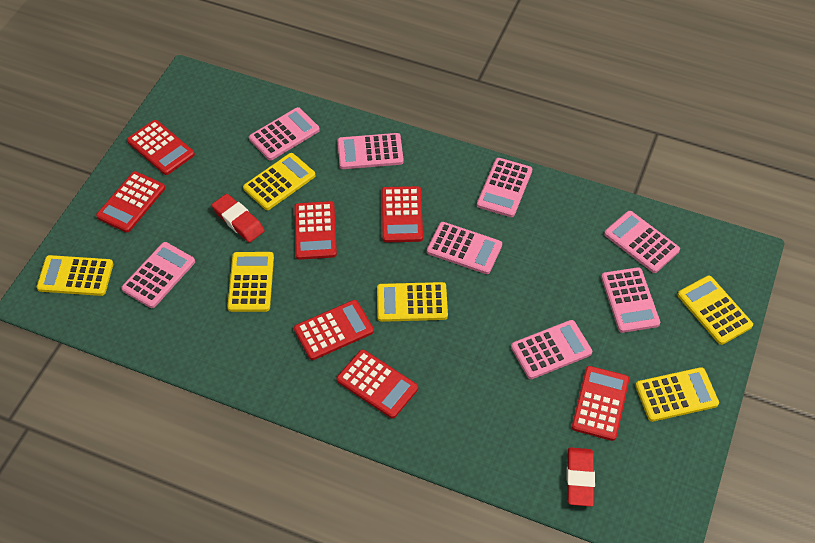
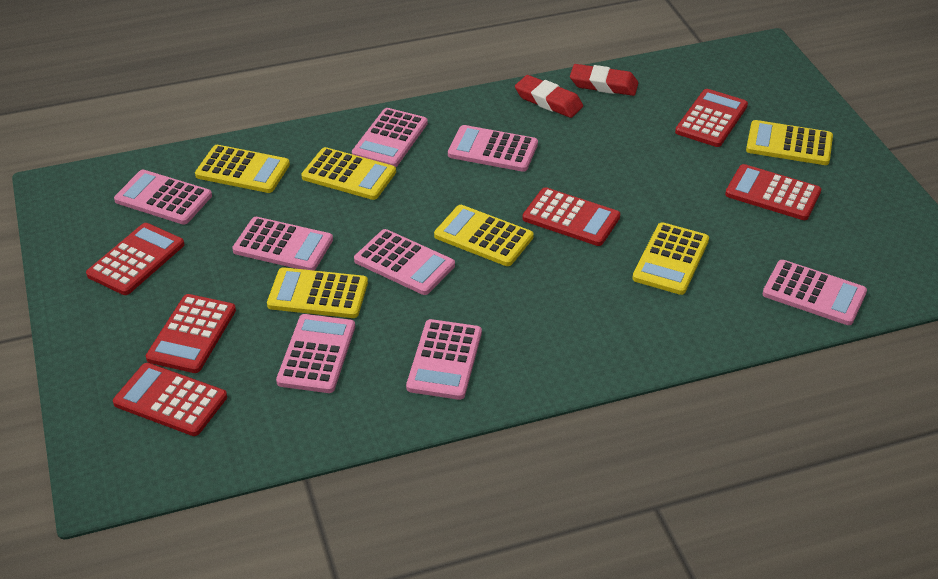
red calculator: [96,171,165,233] [127,120,195,175] [294,201,337,260] [294,300,374,360] [337,349,418,418] [382,186,423,242] [572,366,629,441] = 7 -> [86,223,184,295] [113,363,227,436] [146,294,236,373] [523,187,620,246] [675,89,748,147] [725,164,821,220] = 6

